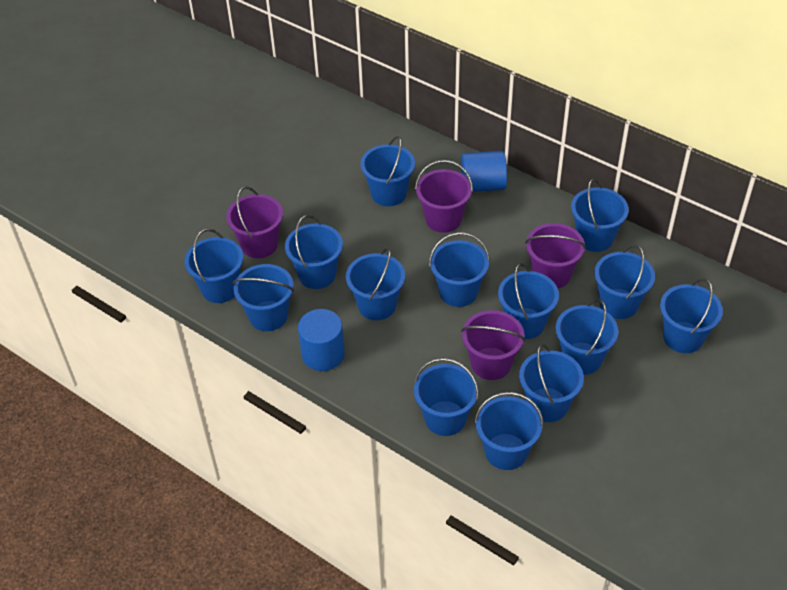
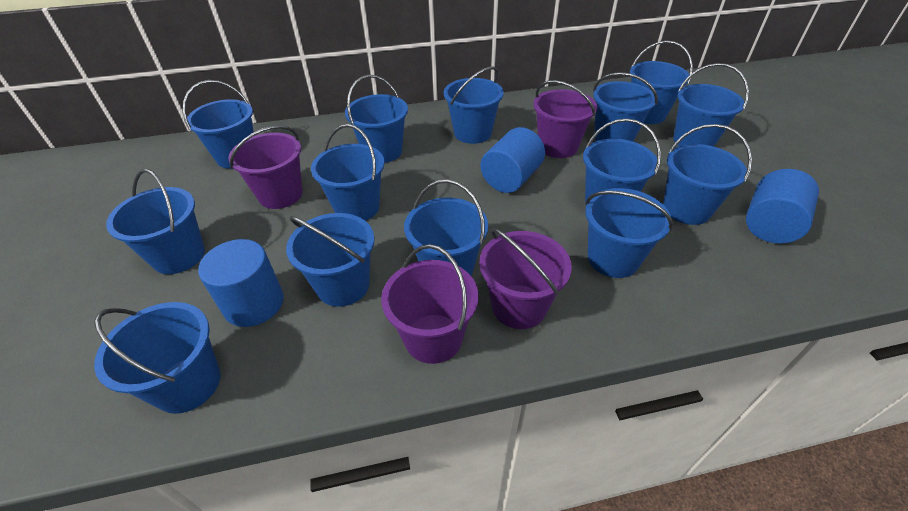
blue cylinder: [298,309,345,371] [461,151,507,192] = 2 -> [198,239,284,327] [480,127,545,193] [746,169,819,243] = 3

